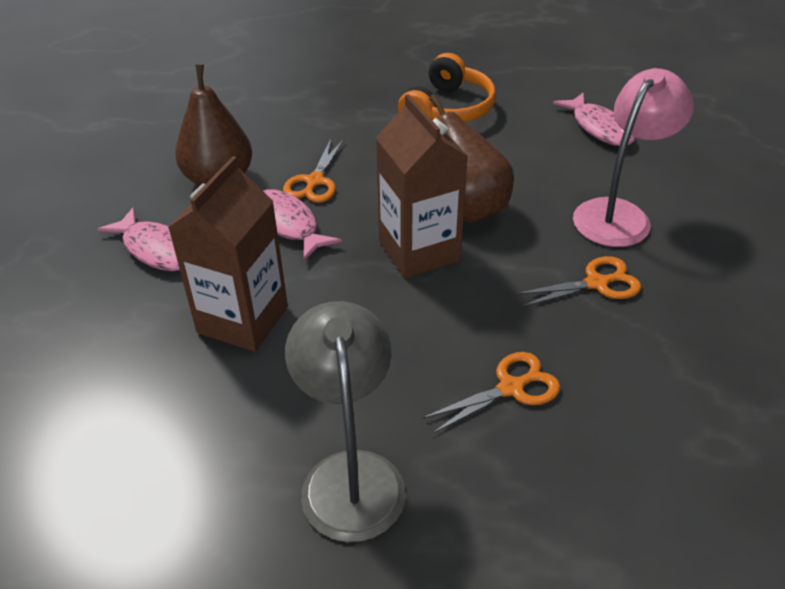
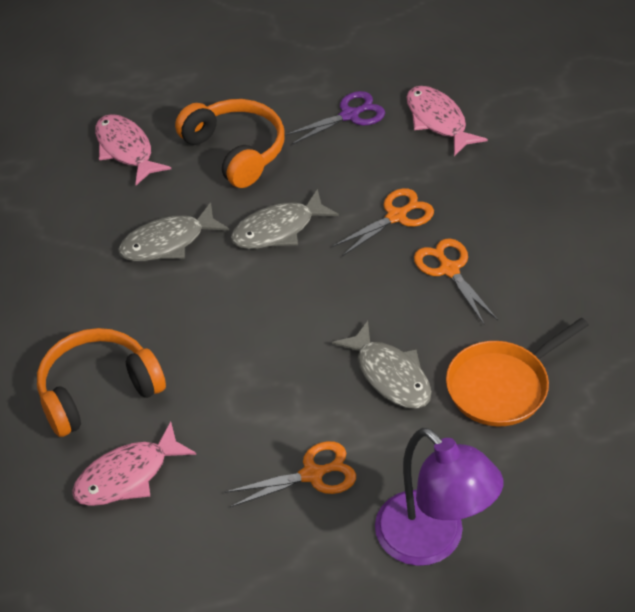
brown carton: [168,156,288,352] [376,94,468,278] = 2 -> none = 0
brown pear: [175,64,252,186] [429,94,514,223] = 2 -> none = 0
grey fish: none = 0 -> [118,202,229,261] [231,189,339,249] [332,321,432,409] = 3
grey lamp: [285,301,406,542] = 1 -> none = 0
orange headphones: [398,53,496,122] = 1 -> [37,328,166,437] [175,99,285,188] = 2
orange pan: none = 0 -> [446,318,589,426] = 1
pink lamp: [573,68,694,247] = 1 -> none = 0
purple lamp: none = 0 -> [375,428,503,566] = 1
purple scissors: none = 0 -> [285,91,385,145] = 1

